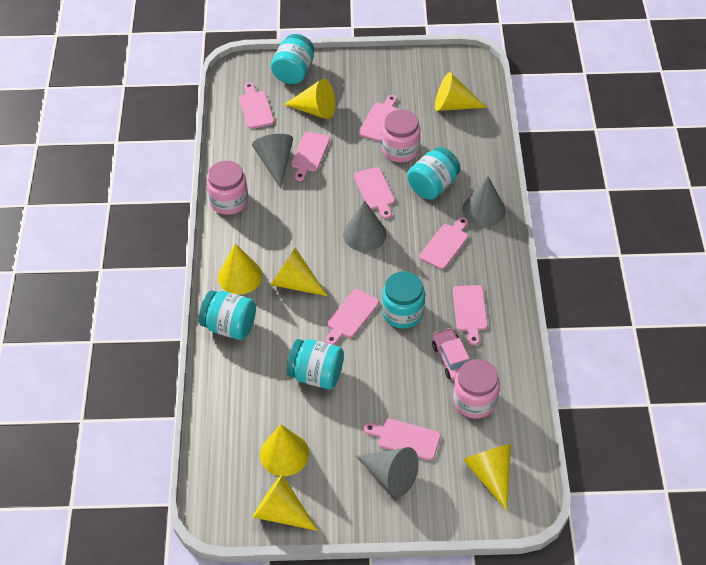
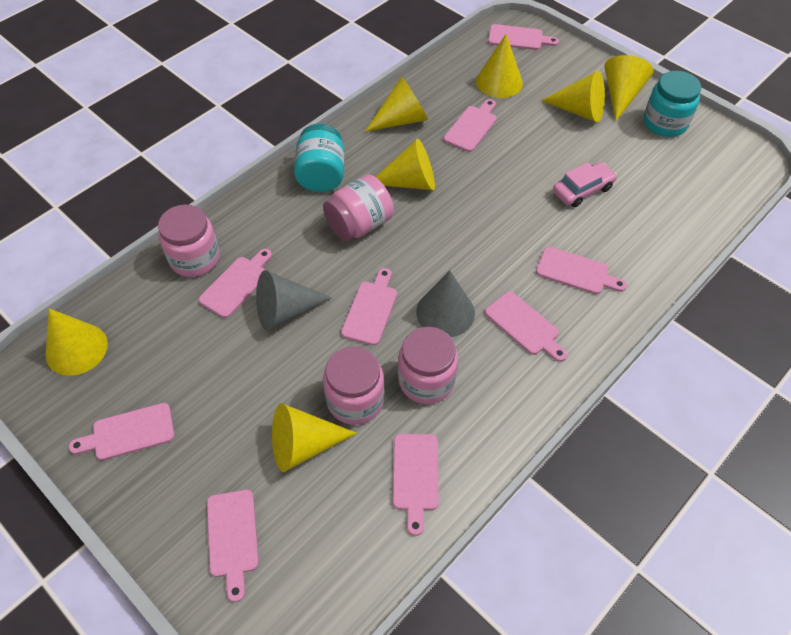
grey cone: [252,134,293,189] [343,200,387,252] [356,447,419,497] [463,176,506,227] = 4 -> [256,270,332,331] [416,270,475,337] = 2
pink cutting board: [239,82,274,129] [291,131,330,181] [326,289,379,345] [354,167,395,219] [358,95,399,142] [364,419,441,461] [419,217,468,269] [453,285,488,345] = 8 -> [69,403,175,460] [198,249,272,318] [207,490,259,602] [341,268,397,345] [393,434,439,536] [444,99,497,152] [485,291,567,362] [488,24,559,50] [536,247,627,294] = 9
pink jar: [206,161,249,215] [382,109,421,162] [453,359,500,419] = 3 -> [158,205,220,277] [323,175,394,241] [323,347,385,425] [398,327,458,404] = 4
turquoise jar: [199,290,256,340] [271,34,314,84] [287,339,344,389] [382,271,425,329] [407,147,460,200] = 5 -> [294,124,344,192] [644,71,701,137] = 2

